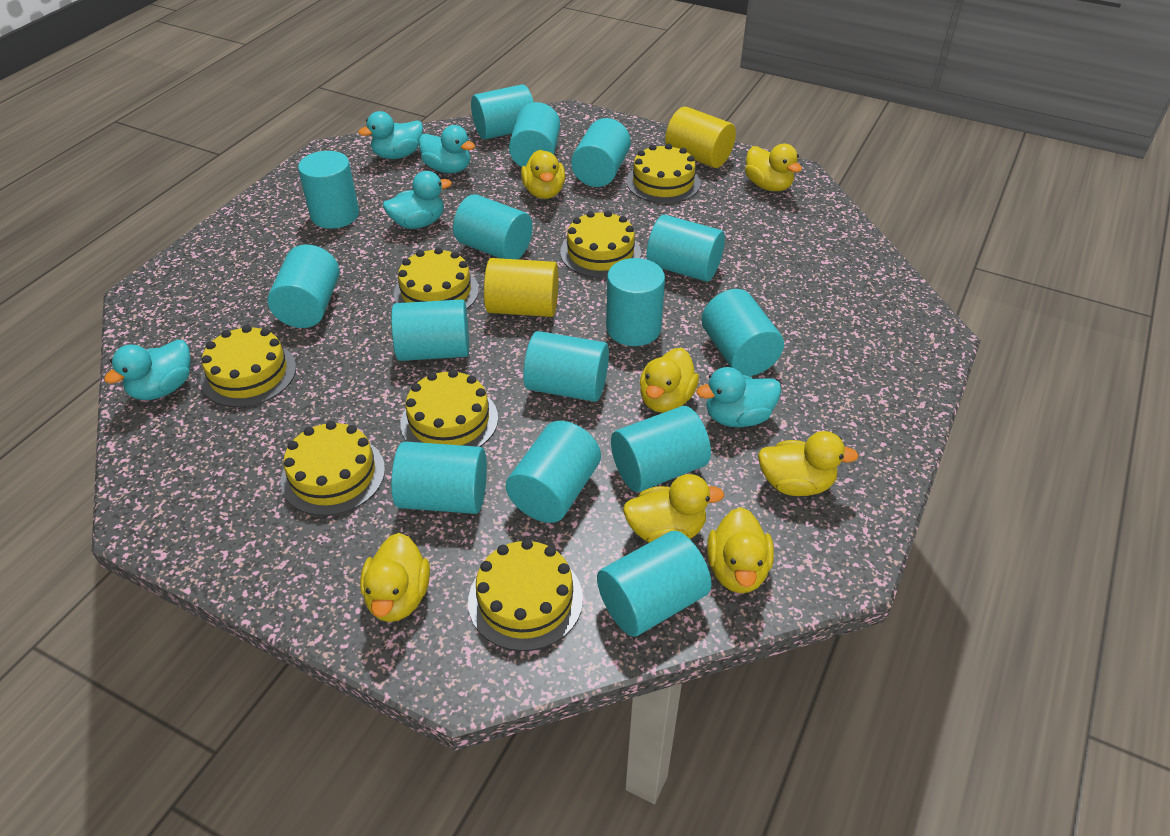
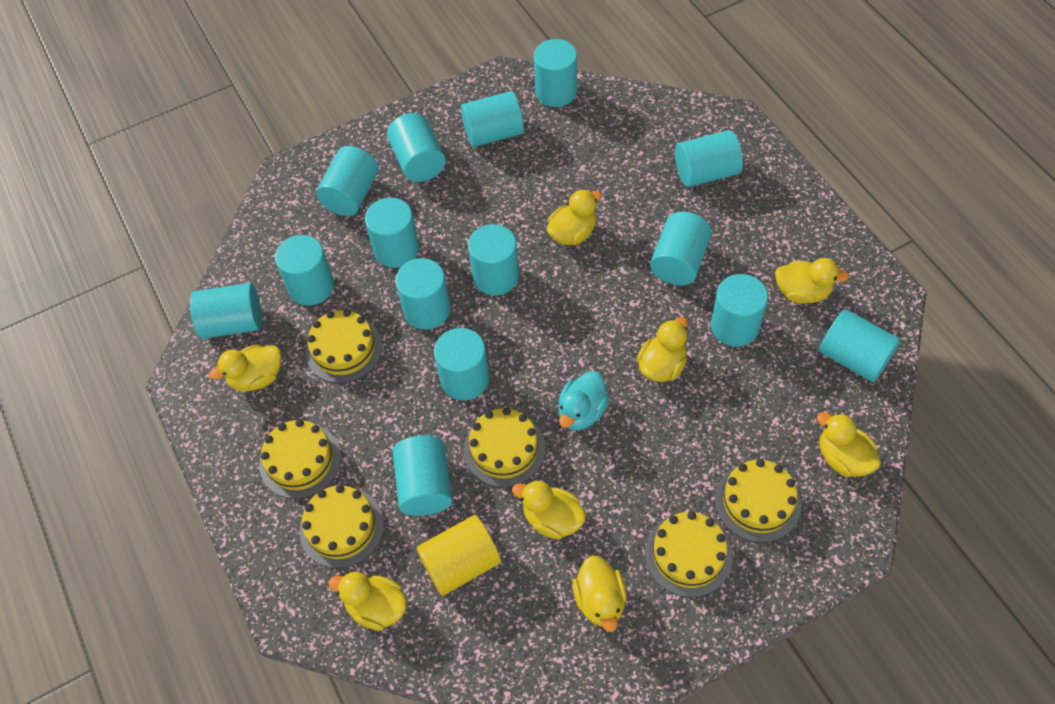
turquoise duck: [104,340,191,400] [359,111,423,159] [383,171,452,229] [419,125,475,173] [696,367,781,427] = 5 -> [558,371,609,430] = 1
yellow cake: [200,325,296,407] [280,421,385,516] [394,247,479,309] [400,369,498,447] [468,539,583,651] [560,210,641,278] [626,144,700,204] = 7 -> [259,419,341,499] [299,485,384,568] [305,309,382,383] [463,408,545,487] [645,511,733,597] [715,459,801,542] = 6
yellow cylinder: [484,258,559,317] [665,107,736,168] = 2 -> [417,515,501,596] = 1
yellow duck: [360,533,430,622] [521,150,565,199] [623,474,724,543] [640,348,699,413] [707,507,774,593] [745,144,802,191] [758,431,859,496] = 7 -> [209,344,281,392] [329,572,407,631] [512,481,586,540] [547,189,602,245] [573,555,627,632] [636,317,688,382] [775,258,849,304] [817,412,881,477] = 8

